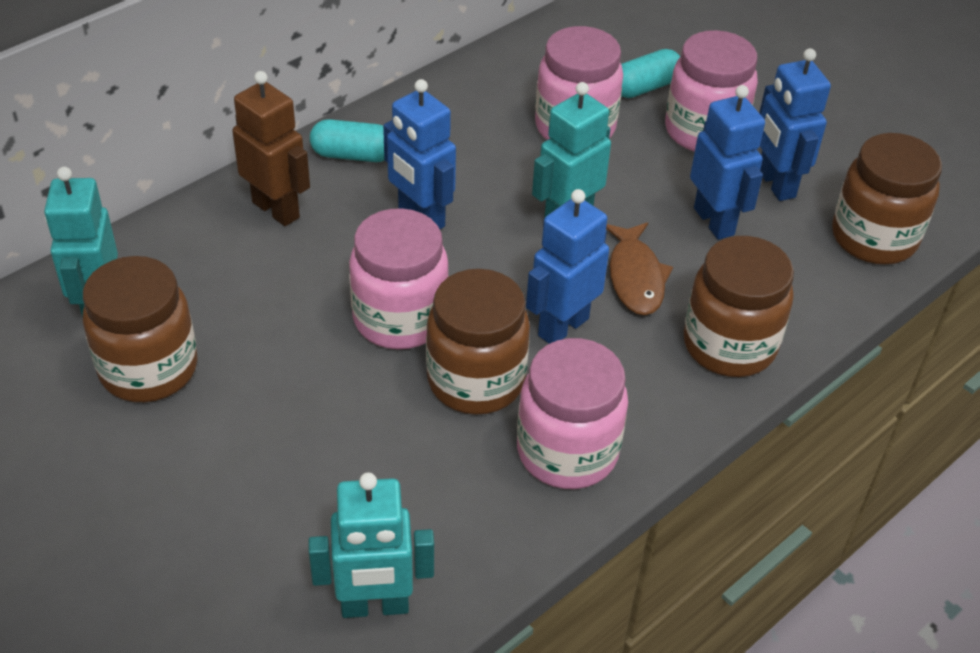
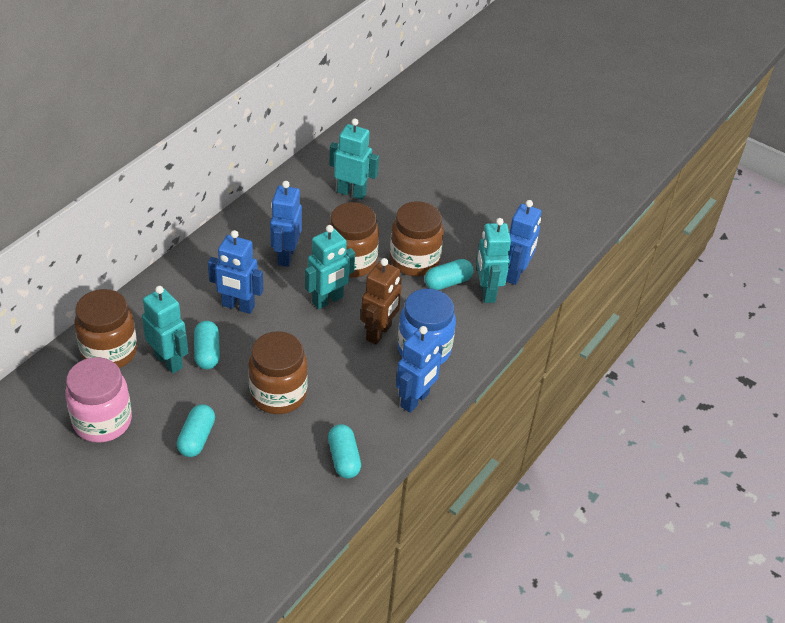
blue jar: none = 0 -> [398,288,456,365] = 1
brown fish: [606,222,673,315] = 1 -> none = 0
pink jar: [349,208,449,349] [517,338,628,489] [535,26,623,140] [665,30,758,152] = 4 -> [65,357,132,443] = 1
turquoise capsule: [310,119,384,162] [621,49,680,98] = 2 -> [177,404,215,457] [194,321,220,369] [328,424,361,479] [425,259,474,290] = 4
turquoise robot: [44,167,118,318] [309,472,434,618] [532,82,611,219] = 3 -> [142,286,188,374] [305,225,355,309] [329,119,379,200] [476,218,511,303] = 4

